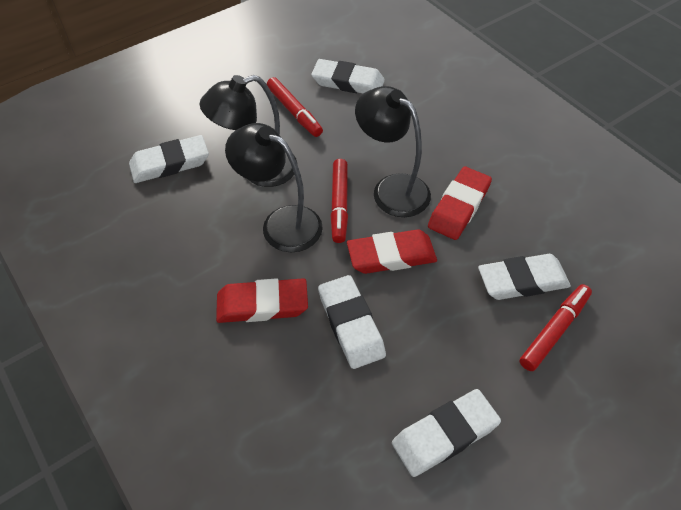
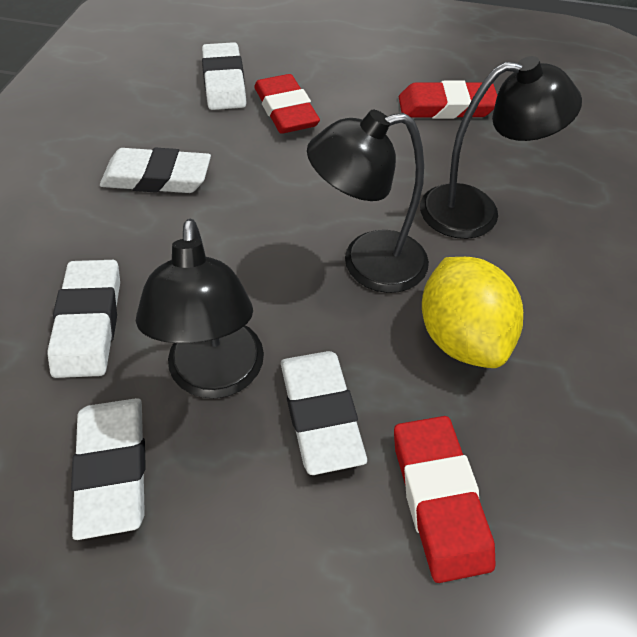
red marker: [267,77,323,137] [331,159,348,243] [519,284,592,371] = 3 -> none = 0
yellow lemon: none = 0 -> [422,257,523,368] = 1

